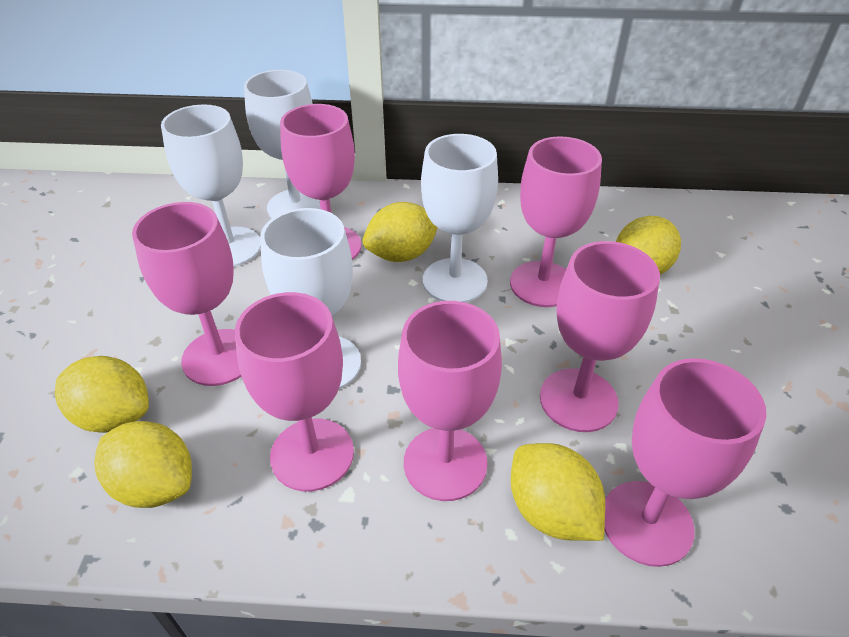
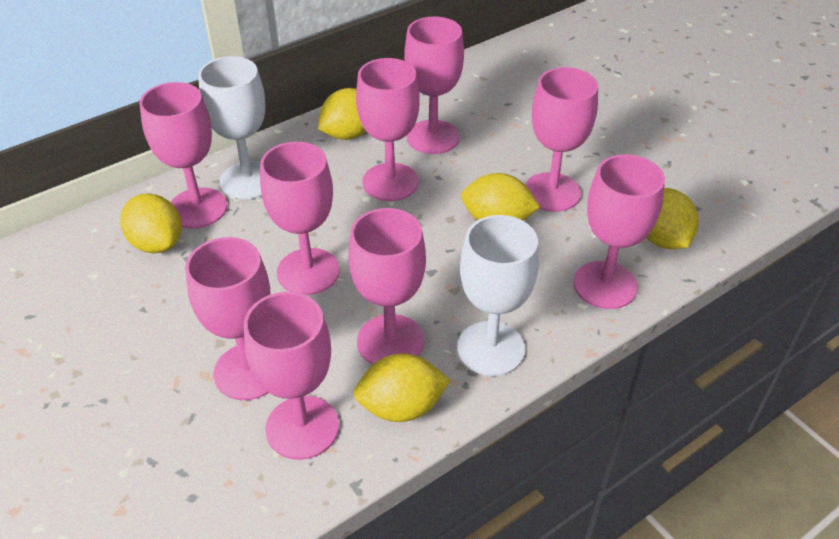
pink goblet: [132,202,241,386] [235,292,354,492] [280,104,362,260] [398,301,502,501] [510,136,602,307] [540,241,660,432] [605,358,767,567] = 7 -> [140,82,227,228] [185,237,271,400] [244,292,339,460] [260,142,340,295] [348,208,426,365] [356,58,420,201] [404,16,464,154] [525,67,598,212] [573,154,665,309] = 9
white goblet: [161,104,261,267] [244,70,321,218] [260,208,361,390] [421,134,498,303] = 4 -> [198,56,265,199] [457,215,539,376] = 2

